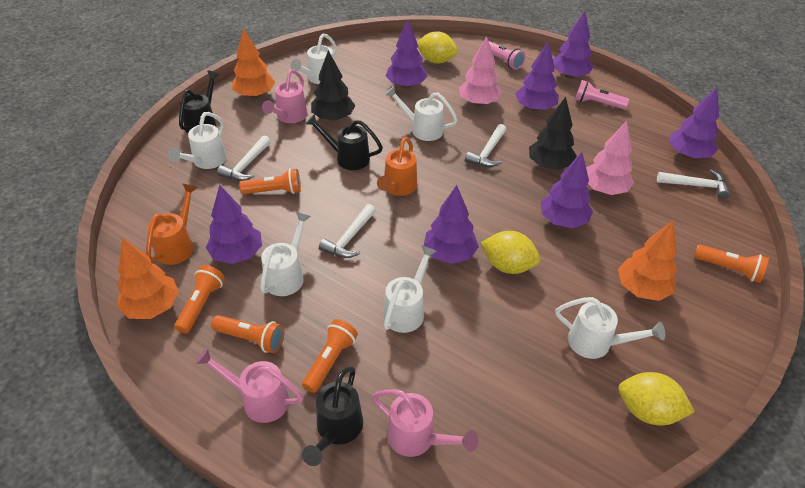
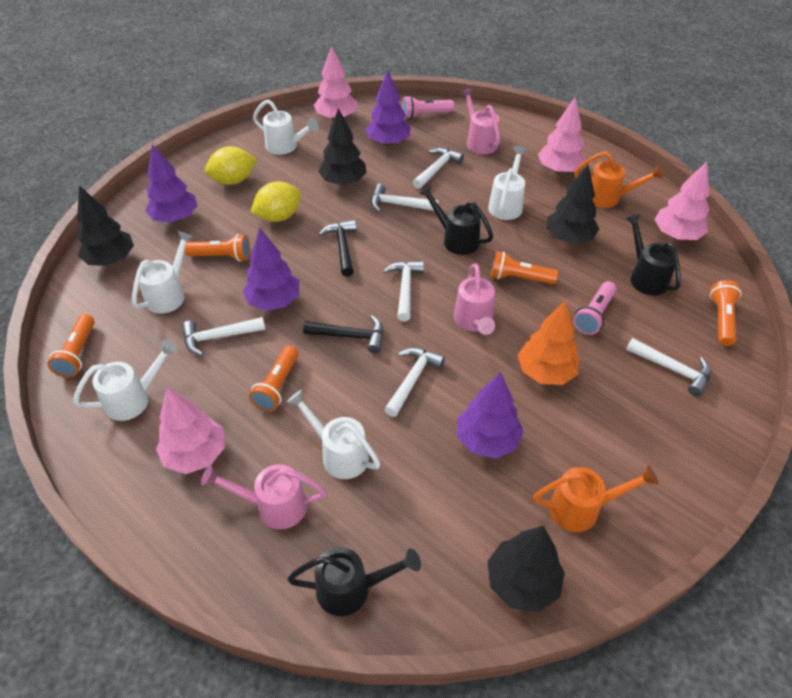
black hammer: none = 0 -> [303,315,383,353] [318,220,357,276] = 2
black tree: [311,50,355,121] [529,97,577,170] = 2 -> [77,185,134,266] [318,108,366,185] [487,526,565,612] [547,164,599,244] = 4
orange tree: [117,239,179,319] [232,28,275,98] [618,221,677,301] = 3 -> [518,300,580,385] = 1
pink tree: [459,36,502,106] [586,121,634,195] = 2 -> [156,387,225,474] [314,46,358,120] [538,97,585,174] [654,161,709,240] = 4
purple tree: [206,185,262,264] [385,19,428,88] [424,185,479,264] [515,42,559,111] [541,152,593,228] [553,11,594,79] [669,87,719,158] = 7 -> [145,144,197,223] [243,228,299,311] [365,70,411,146] [457,372,524,459] = 4
white hammer: [217,135,271,181] [319,204,376,258] [465,124,506,167] [657,170,730,199] = 4 -> [182,317,265,356] [371,183,439,212] [383,261,424,321] [384,348,445,417] [413,148,464,189] [626,338,711,396] = 6
white watering can: [168,112,227,169] [260,212,311,296] [291,33,337,84] [383,245,437,333] [385,86,458,141] [555,297,665,359] = 6 -> [73,340,178,421] [132,231,193,314] [253,100,319,155] [287,390,380,479] [488,146,527,220] = 5
yellow lemon: [417,31,458,64] [481,231,540,274] [618,372,695,425] = 3 -> [205,146,257,185] [250,181,301,222] = 2

